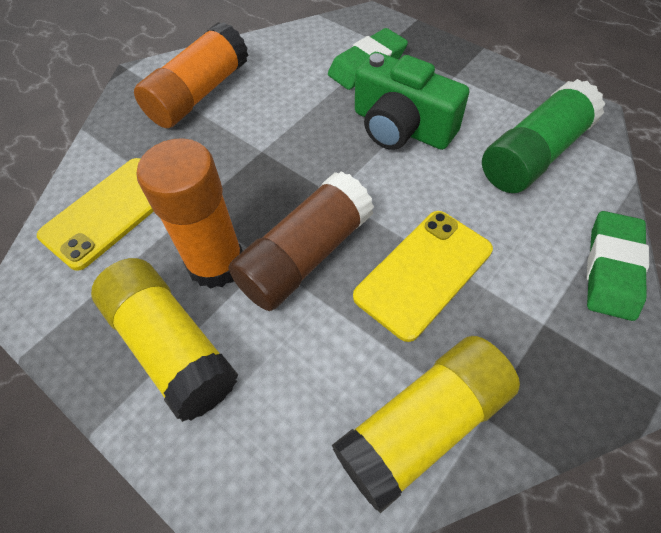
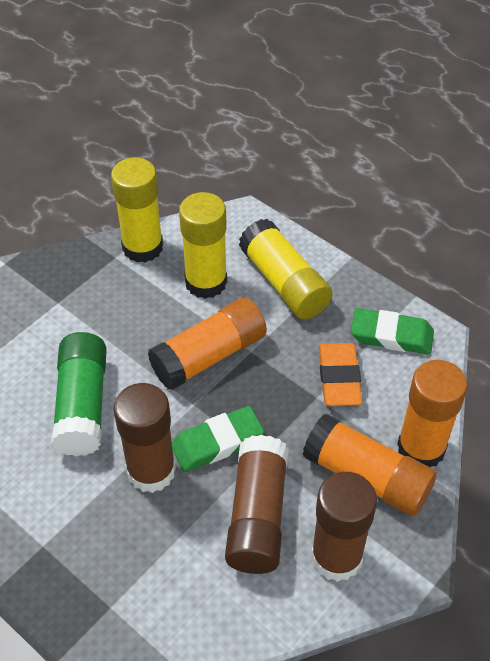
brown glue stick: [228,171,374,311] = 1 -> [113,383,176,493] [225,435,289,574] [311,472,377,582] = 3
green camera: [355,52,469,150] = 1 -> none = 0
orange eraser: none = 0 -> [319,343,362,406] = 1
orange glue stick: [134,22,249,128] [136,138,243,289] = 2 -> [148,297,267,390] [303,414,437,516] [397,360,468,467] = 3
yellow glue stick: [91,258,238,422] [332,336,520,513] = 2 -> [111,157,163,263] [179,192,227,299] [239,219,333,319] = 3
yellow phone: [37,158,154,271] [353,211,493,342] = 2 -> none = 0

